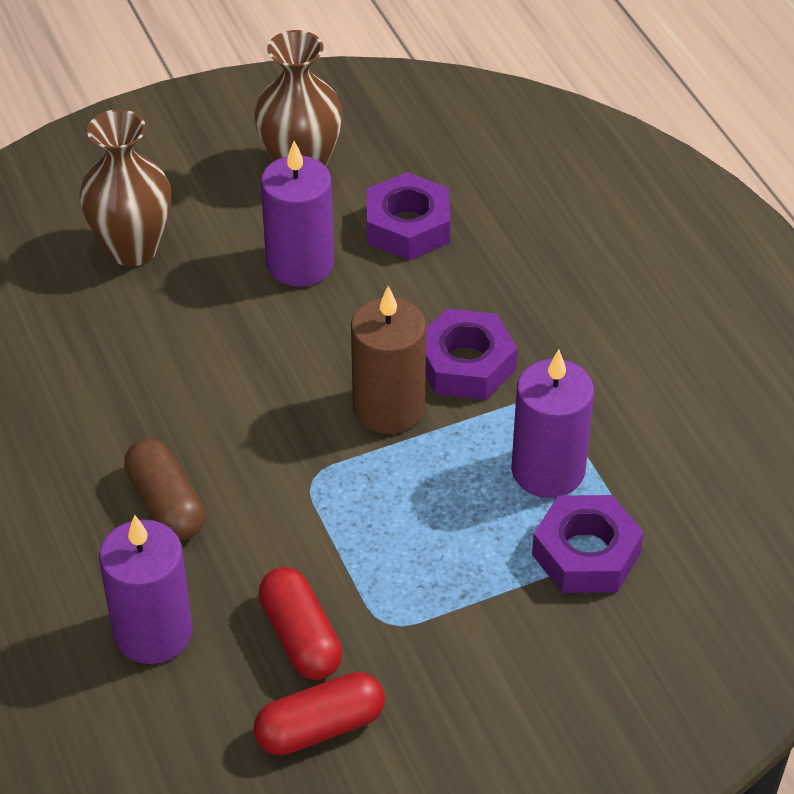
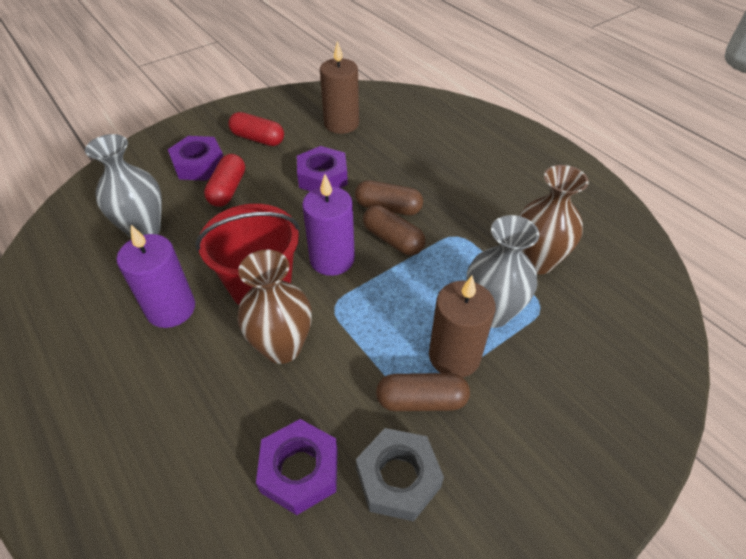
brown candle: [351,286,426,434] = 1 -> [320,41,359,134] [429,276,496,377] = 2
brown capsule: [124,439,205,540] = 1 -> [355,180,423,215] [363,205,426,256] [376,373,470,411] = 3
grey nut: none = 0 -> [356,428,444,521] = 1
grey vase: none = 0 -> [85,134,162,238] [466,215,540,328] = 2
purple candle: [99,515,193,664] [261,141,334,287] [511,350,594,498] = 3 -> [117,225,195,328] [302,174,355,276] = 2
red bucket: none = 0 -> [195,204,300,305] = 1

